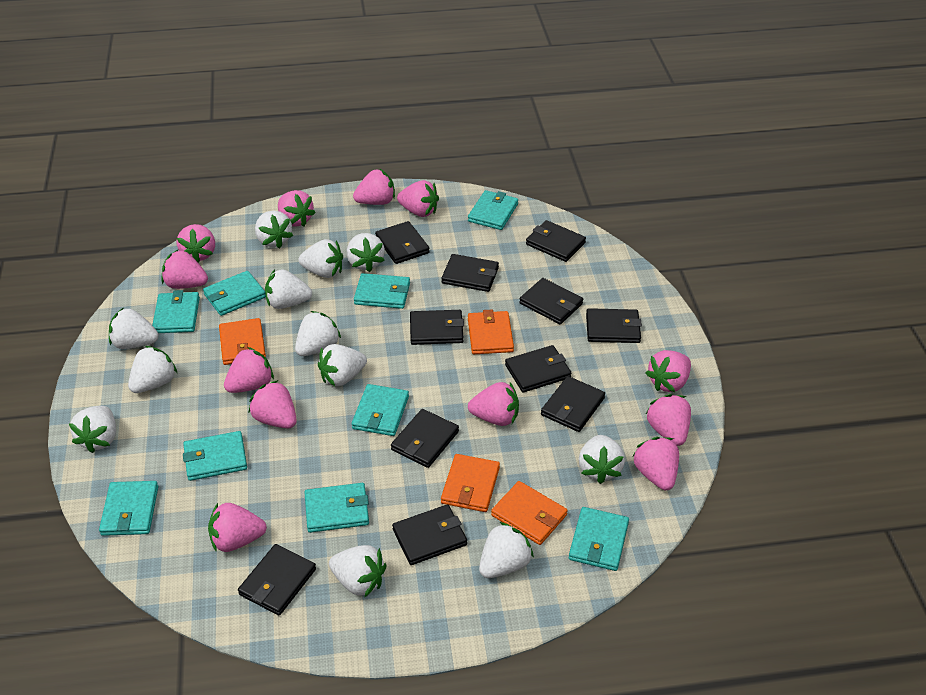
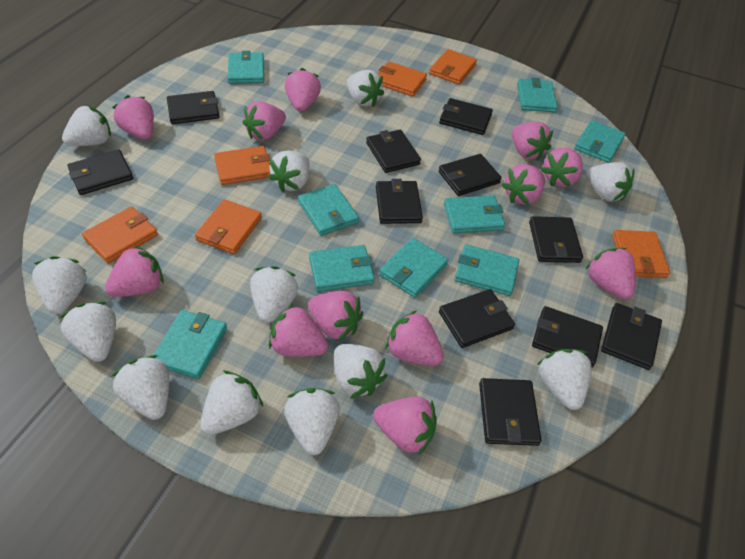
orange wallet: [219,318,266,365] [441,454,500,512] [468,309,514,354] [491,481,568,545] = 4 -> [82,206,158,264] [195,199,262,254] [214,146,270,185] [378,61,427,97] [429,49,477,85] [612,230,670,278] = 6

